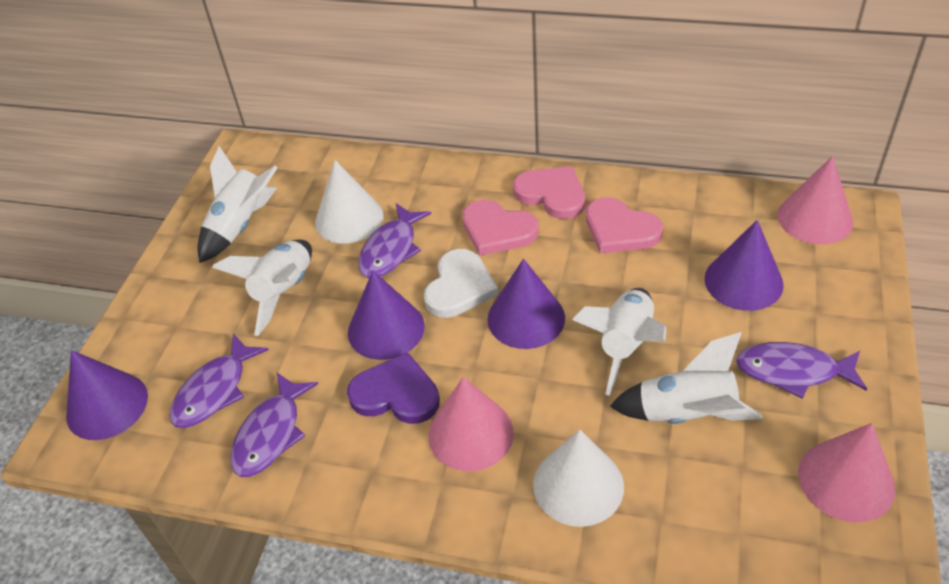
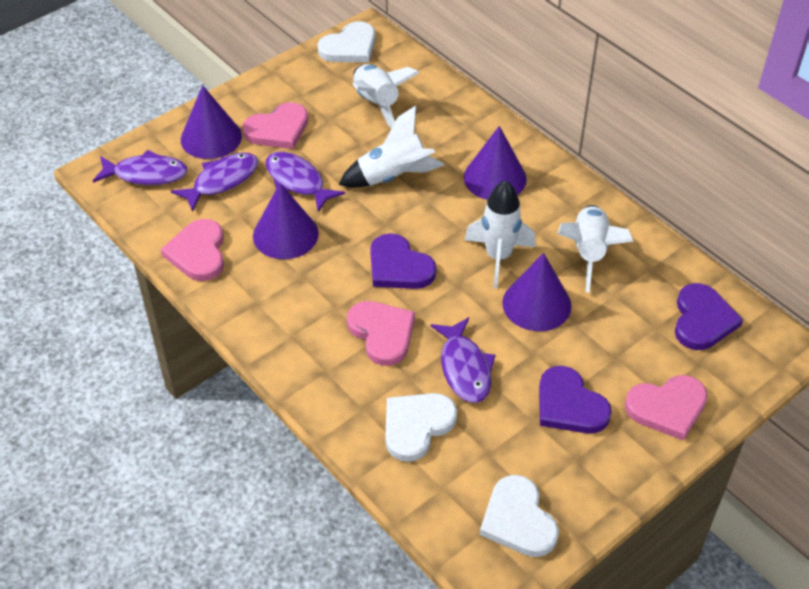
pink cone: [428,377,514,471] [777,156,853,244] [798,423,895,523] = 3 -> none = 0
pink heart: [462,200,539,256] [513,166,585,219] [586,197,663,253] = 3 -> [161,219,224,281] [242,102,308,149] [347,301,415,366] [625,375,708,441] = 4
purple heart: [347,352,440,424] = 1 -> [370,233,436,289] [539,366,612,434] [675,283,743,350] = 3
white cone: [315,160,384,243] [533,430,624,527] = 2 -> none = 0
white heart: [424,249,498,318] = 1 -> [318,21,375,62] [385,393,457,462] [480,475,559,557] = 3

